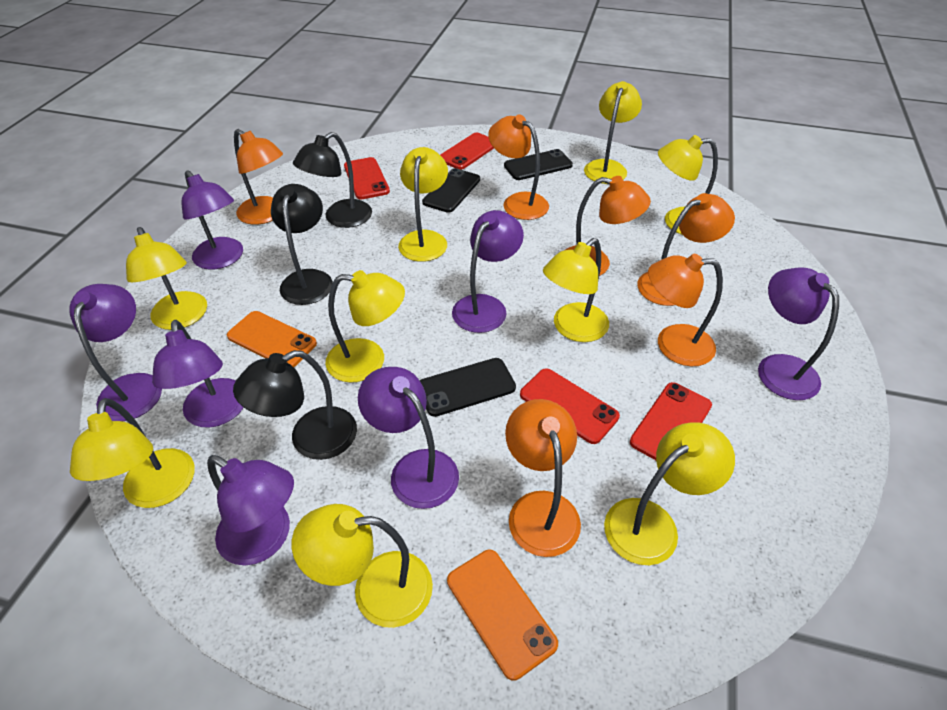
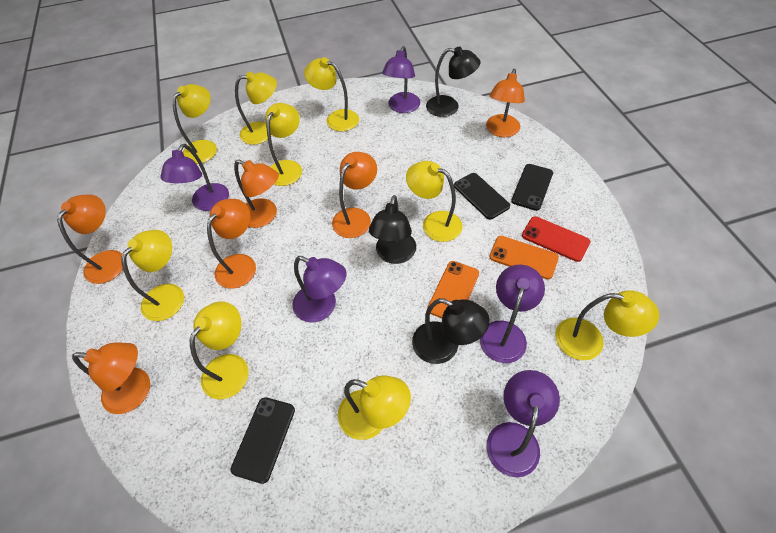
purple lamp: [69,284,162,421] [152,320,244,428] [181,170,243,270] [207,455,294,565] [358,367,459,509] [452,210,524,333] [758,268,839,400] = 7 -> [160,144,229,211] [292,256,347,323] [382,46,420,113] [480,265,545,363] [486,370,560,477] = 5
red phone: [344,157,390,199] [440,133,494,170] [520,368,620,444] [630,382,712,460] = 4 -> [522,216,591,262] = 1

